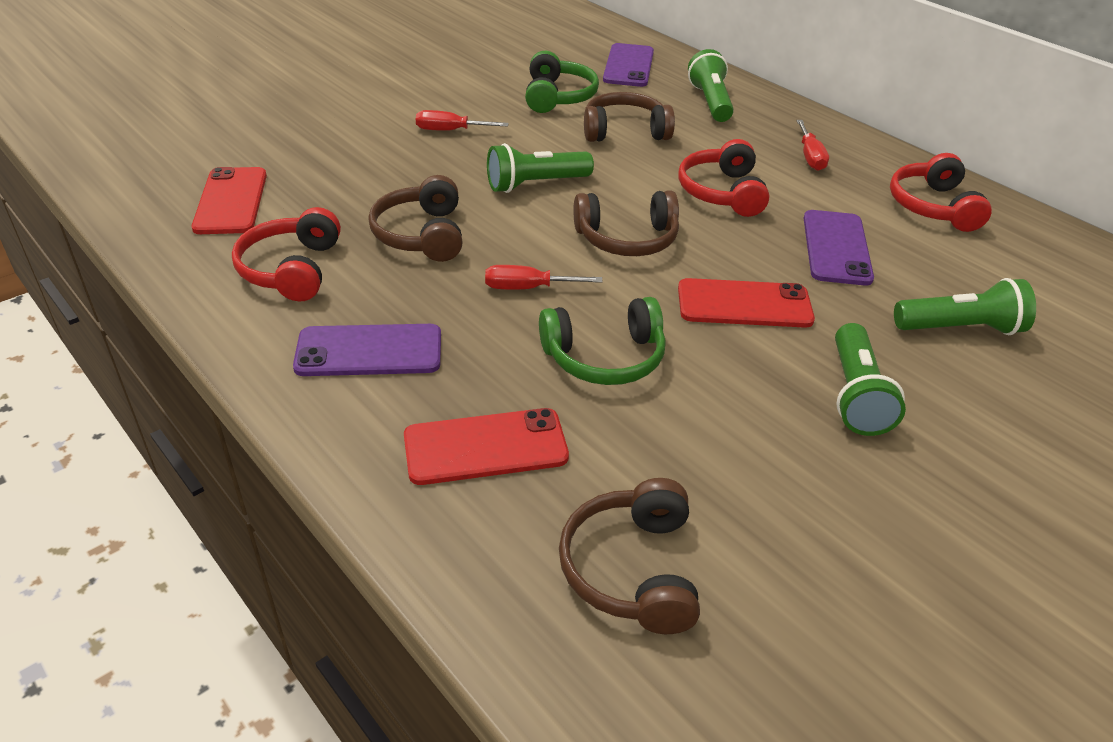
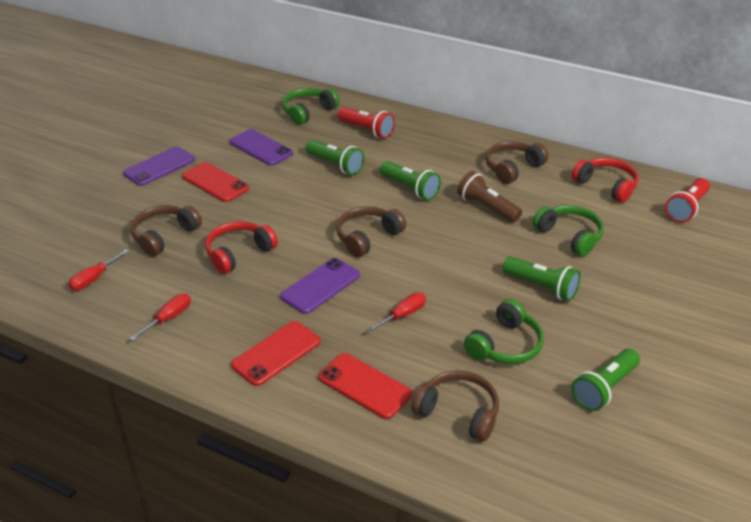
brown flashlight: none = 0 -> [457,171,522,222] = 1
green headphones: [525,51,599,113] [539,297,666,385] = 2 -> [282,88,339,125] [464,299,544,364] [532,205,604,257] = 3
red flashlight: none = 0 -> [338,107,395,139] [665,178,710,223] = 2
red headphones: [232,207,341,301] [678,139,769,217] [890,153,992,232] = 3 -> [205,221,278,274] [572,158,639,203] = 2

